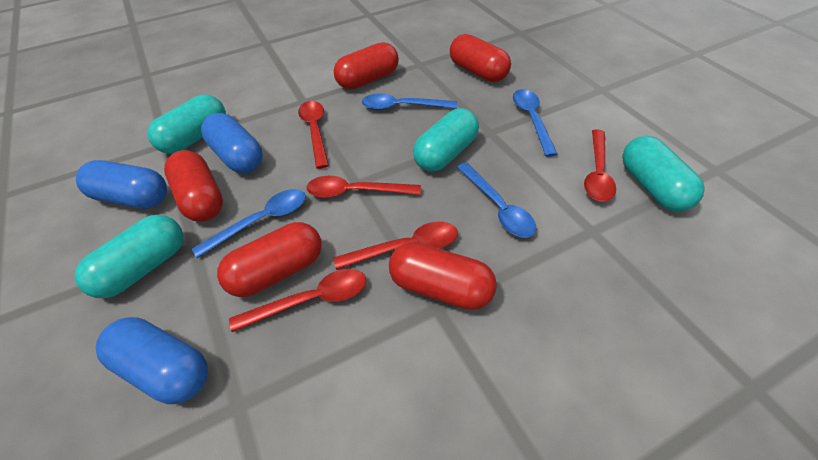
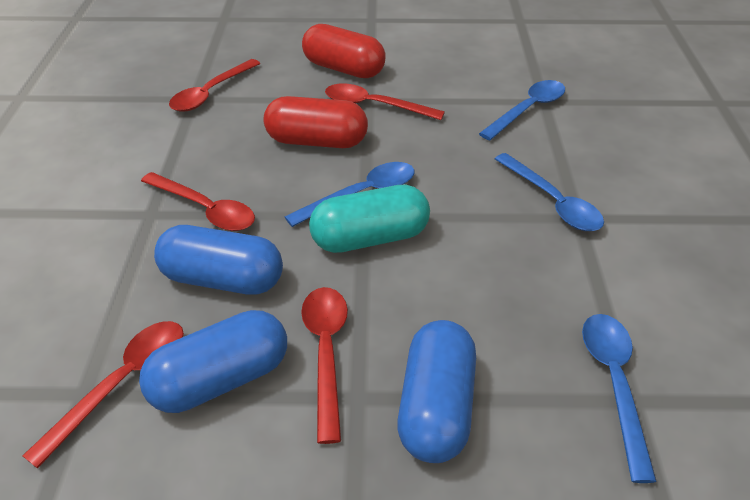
red capsule: [164,150,223,222] [217,222,322,297] [334,42,399,89] [389,242,497,310] [450,34,511,82] = 5 -> [264,96,368,148] [302,24,386,78] = 2
turquoise capsule: [74,215,183,298] [147,95,226,154] [413,108,479,172] [622,136,705,212] = 4 -> [309,185,430,253] = 1

